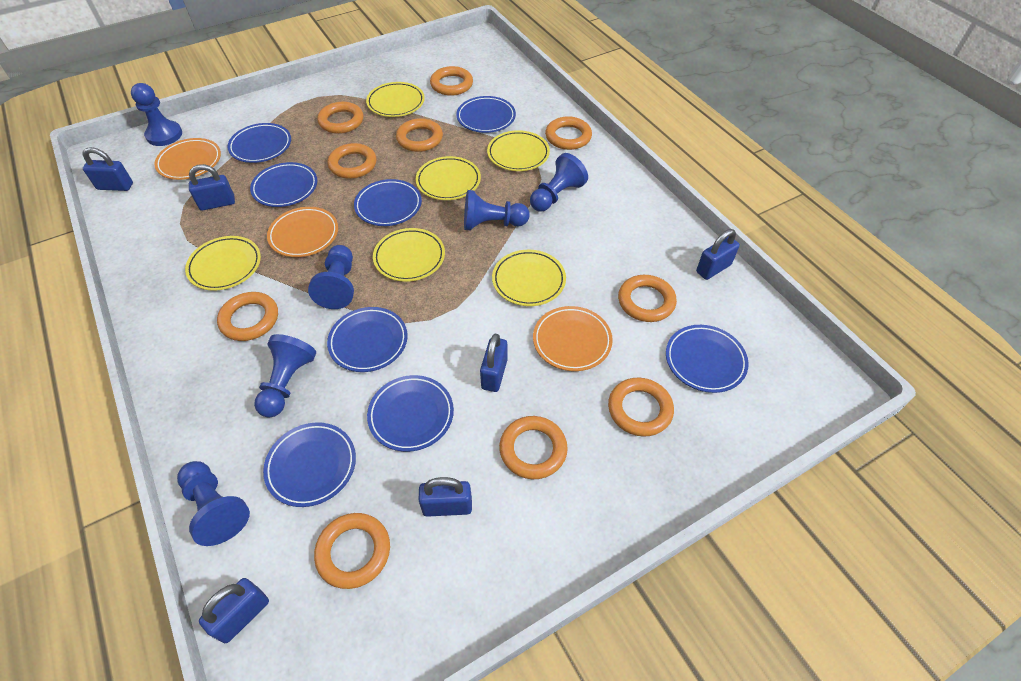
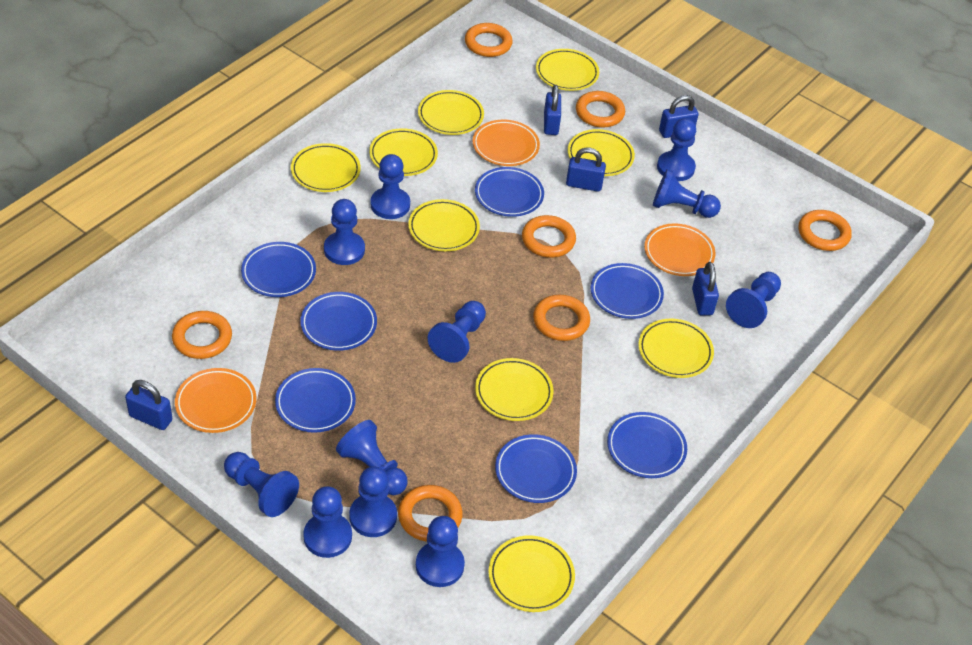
blue padlock: [82,147,133,191] [189,164,235,211] [199,578,269,643] [419,477,472,517] [480,334,508,392] [696,229,740,280] = 6 -> [125,380,173,430] [544,85,561,135] [566,148,606,192] [659,95,699,138] [692,262,719,315] = 5
blue pawn: [131,83,182,146] [177,461,250,546] [254,334,316,418] [308,245,354,309] [464,190,530,231] [530,153,588,211] = 6 -> [224,452,299,517] [303,486,352,558] [324,199,365,265] [336,420,408,495] [349,467,397,537] [370,154,410,219] [416,516,465,587] [427,301,486,363] [653,169,721,218] [657,118,696,181] [726,272,781,328] = 11
blue plate: [227,123,291,163] [250,162,317,207] [263,422,356,507] [327,307,408,372] [354,179,422,226] [367,375,454,452] [456,96,516,133] [666,325,749,393] = 8 -> [241,242,316,297] [275,368,356,433] [300,292,377,351] [475,167,544,217] [495,434,577,503] [591,263,664,319] [607,412,687,478] = 7
orange ring: [217,292,278,341] [314,513,390,589] [317,102,364,134] [328,143,377,179] [396,118,443,152] [430,66,473,96] [499,416,568,479] [545,116,592,150] [608,378,674,437] [618,275,677,322] = 10 -> [172,311,232,359] [398,485,463,542] [465,23,513,57] [522,215,576,258] [533,295,590,341] [576,91,625,128] [799,210,852,251] = 7
yellow plate: [185,236,261,291] [366,82,425,117] [373,228,445,282] [416,156,481,200] [487,130,550,171] [492,250,566,306] = 6 -> [291,143,361,192] [369,128,438,176] [408,199,480,251] [418,90,484,135] [475,358,554,421] [489,535,575,612] [536,49,599,91] [568,129,635,176] [638,319,714,378] = 9

